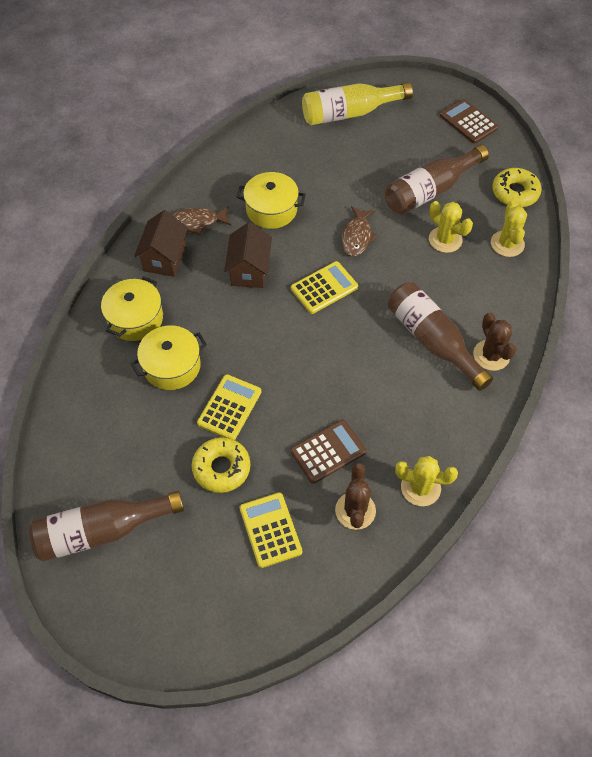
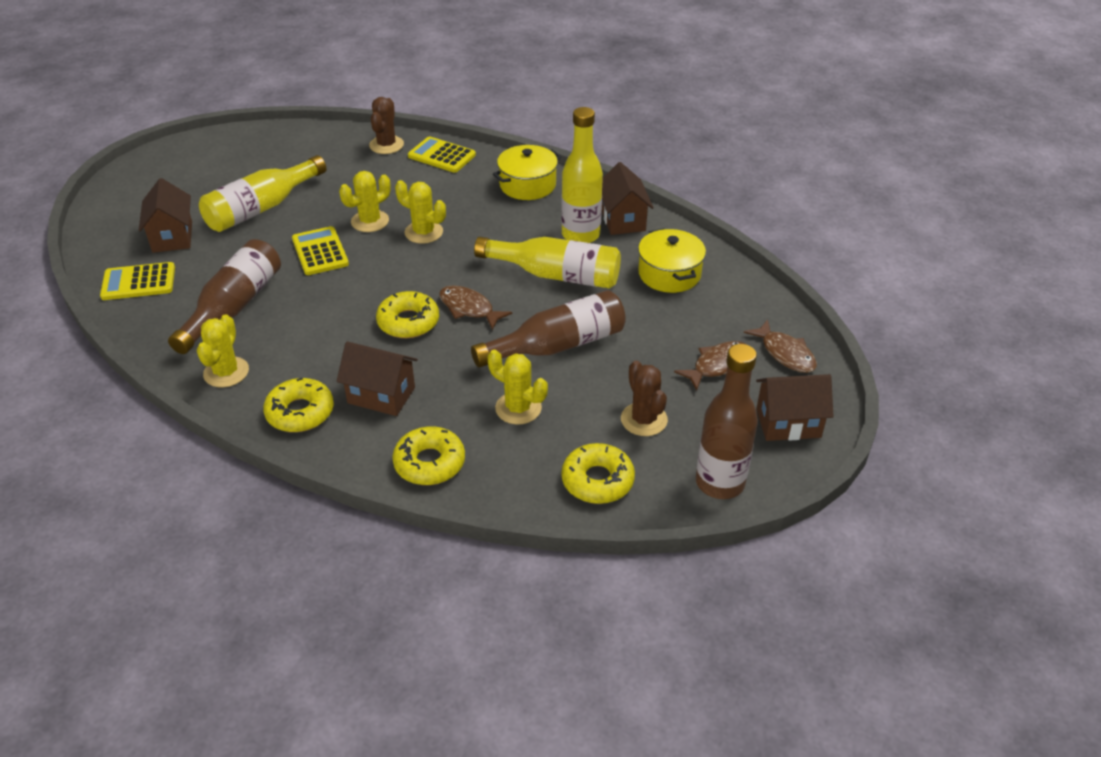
brown calculator: [290,420,366,484] [440,99,499,144] = 2 -> none = 0
brown fish: [172,206,231,235] [342,206,378,256] = 2 -> [439,285,512,330] [674,341,747,390] [744,320,817,373] = 3
brown house: [134,210,188,277] [224,222,272,288] = 2 -> [139,178,192,253] [337,341,418,416] [602,162,654,235] [756,374,834,441] = 4
yellow bottle: [302,82,413,125] = 1 -> [199,155,327,232] [474,237,621,288] [561,107,603,243] = 3
yellow cactus: [395,456,458,506] [429,201,473,253] [491,201,527,257] = 3 -> [197,314,249,387] [339,171,391,232] [395,180,446,244] [488,350,548,425] = 4
yellow donut: [192,437,250,493] [492,168,541,207] = 2 -> [263,378,334,432] [376,291,439,338] [392,426,465,485] [561,443,635,504] = 4
yellow pot: [101,276,163,341] [131,326,207,390] [237,172,306,229] = 3 -> [493,145,562,200] [638,228,706,293] = 2

